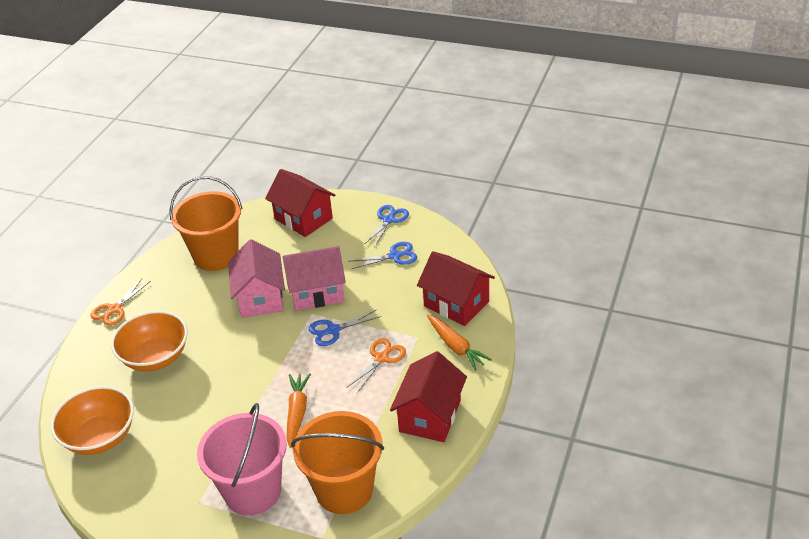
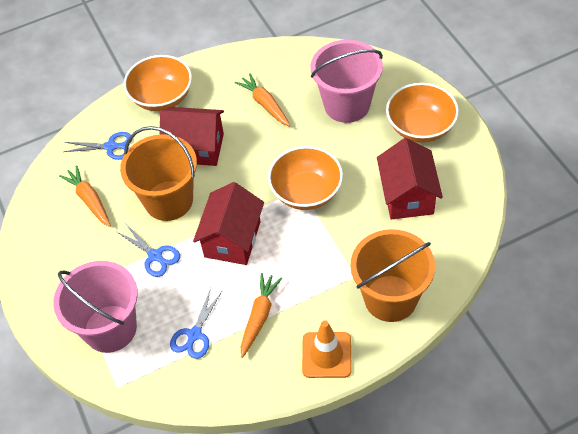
orange bowl: [51,386,134,455] [111,311,188,372] = 2 -> [124,55,192,111] [268,146,343,210] [386,83,459,143] = 3
orange carrot: [287,373,311,448] [427,315,492,371] = 2 -> [59,165,111,227] [235,73,291,127] [241,273,282,358] = 3
orange scissors: [91,279,151,326] [346,338,406,393] = 2 -> none = 0
orange traffic cone: none = 0 -> [302,320,352,378] = 1
pink bucket: [197,403,287,516] = 1 -> [53,261,138,353] [311,40,383,123] = 2
pink house: [228,239,285,318] [283,246,346,311] = 2 -> none = 0

